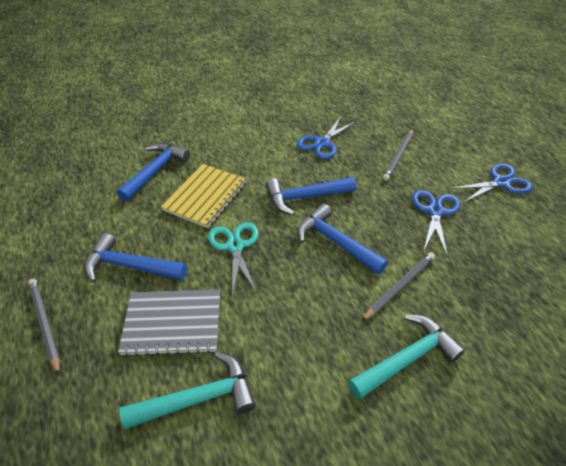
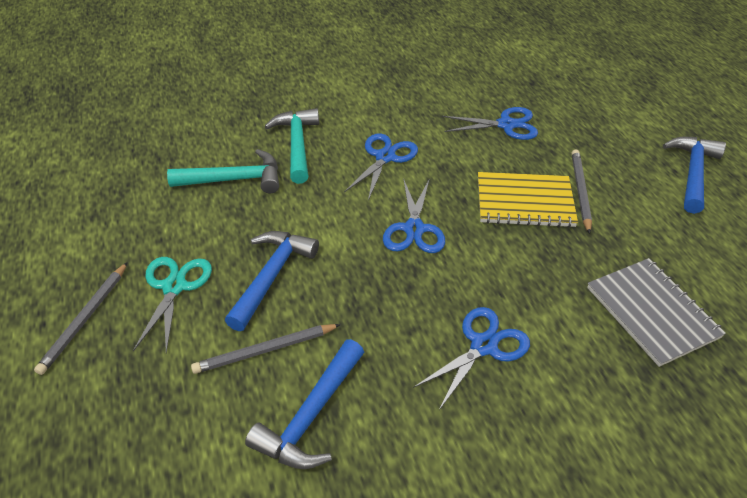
blue hammer: [84,233,187,283] [117,143,190,201] [265,177,356,215] [297,203,388,274] = 4 -> [225,231,319,331] [245,339,364,469] [663,137,726,214] = 3
blue scissors: [297,117,355,159] [412,190,460,255] [450,163,533,203] = 3 -> [344,133,418,201] [383,178,445,253] [413,307,530,410] [443,107,538,140] = 4

